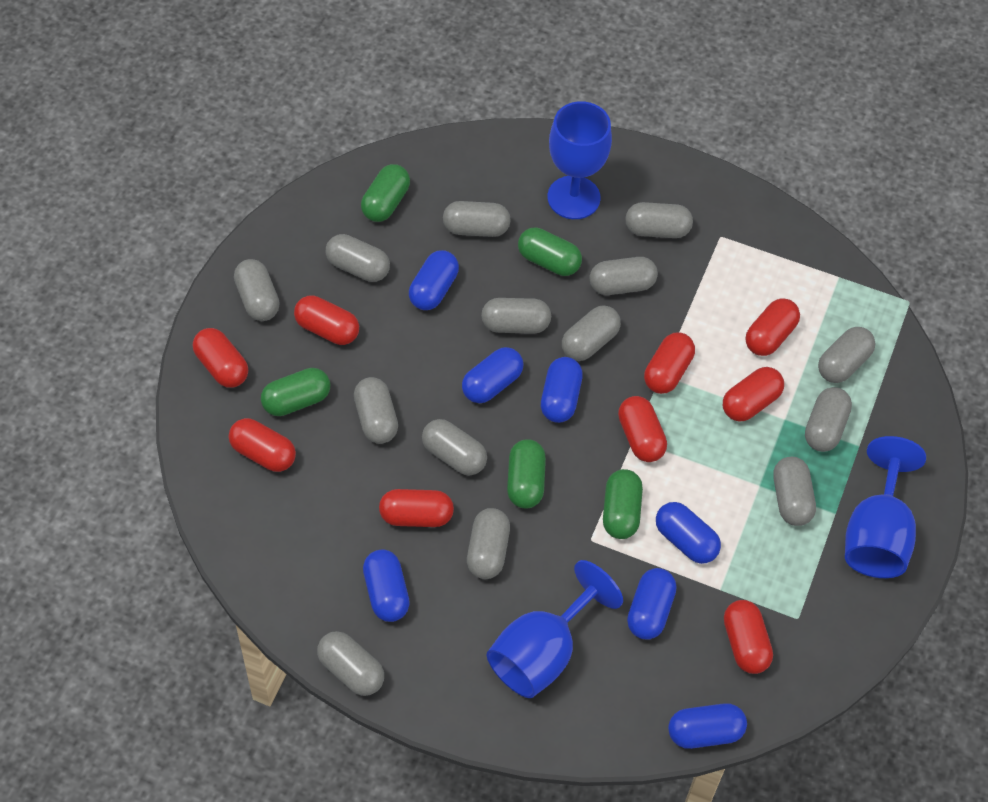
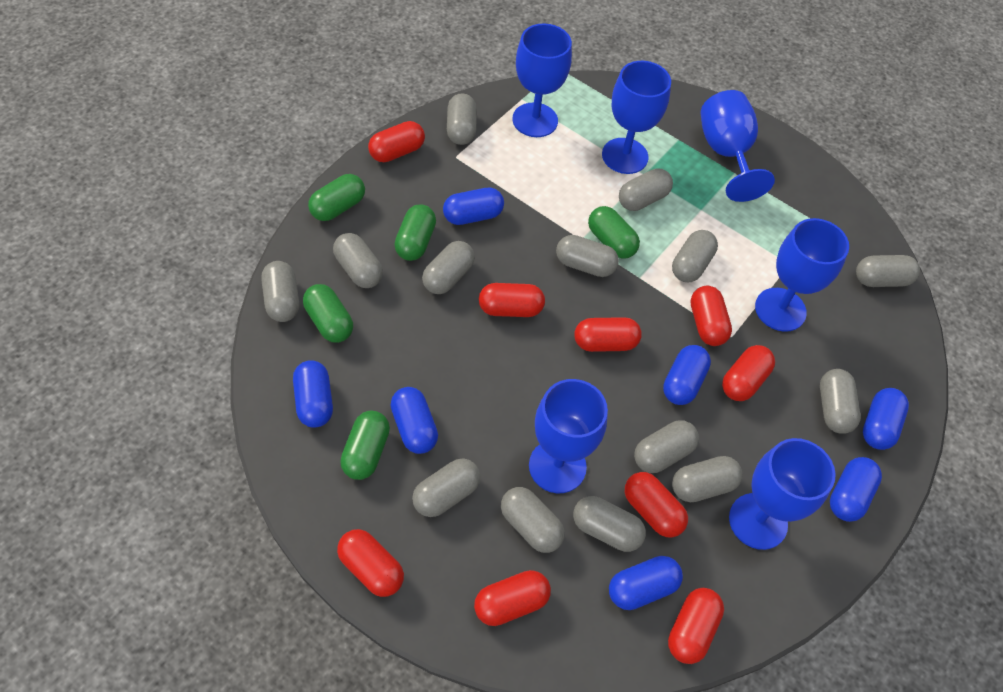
blue goblet: [487,560,623,698] [547,101,612,219] [845,436,926,578] = 3 -> [512,23,572,137] [529,379,608,493] [602,61,671,174] [701,90,775,202] [729,438,836,550] [755,218,849,332] = 6

